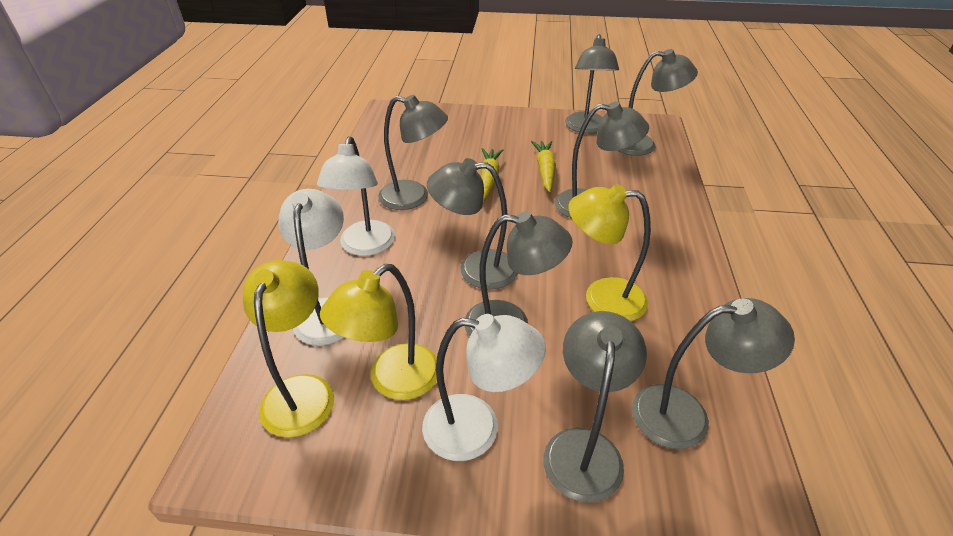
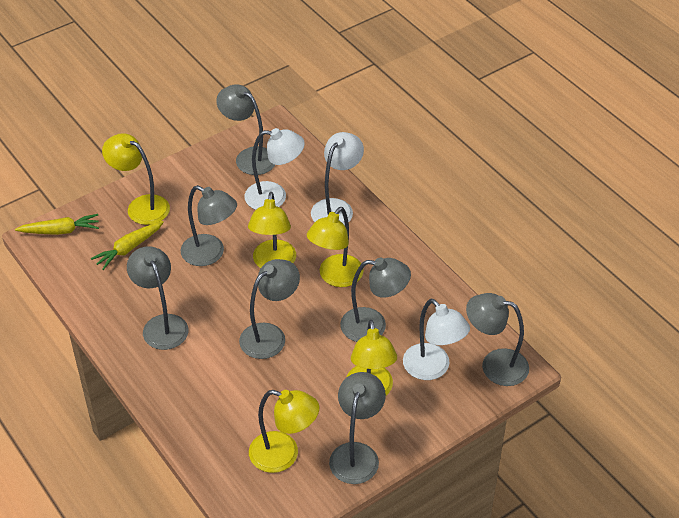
grey lamp: [378,95,448,210] [427,158,517,290] [464,211,573,336] [543,311,647,503] [555,101,649,218] [565,34,619,133] [617,49,698,156] [632,298,795,449] = 8 -> [127,246,189,350] [181,185,237,266] [216,84,275,175] [239,259,300,359] [329,372,386,484] [340,258,411,342] [466,293,529,386] = 7
yellow lamp: [243,260,334,438] [320,264,437,400] [568,184,651,321] = 3 -> [102,133,170,225] [248,192,296,268] [249,390,319,473] [307,207,363,287] [346,320,397,395] = 5

